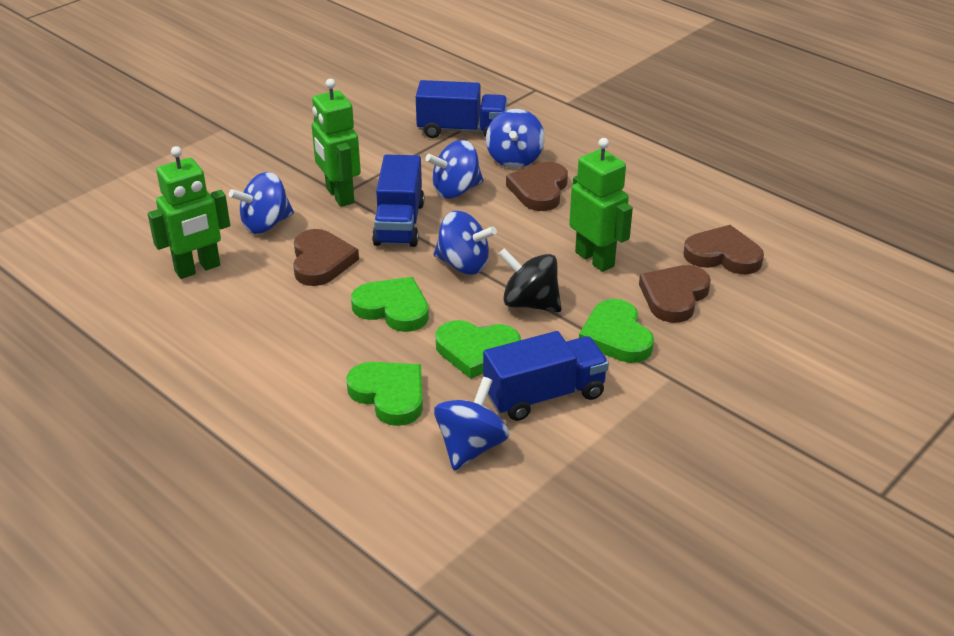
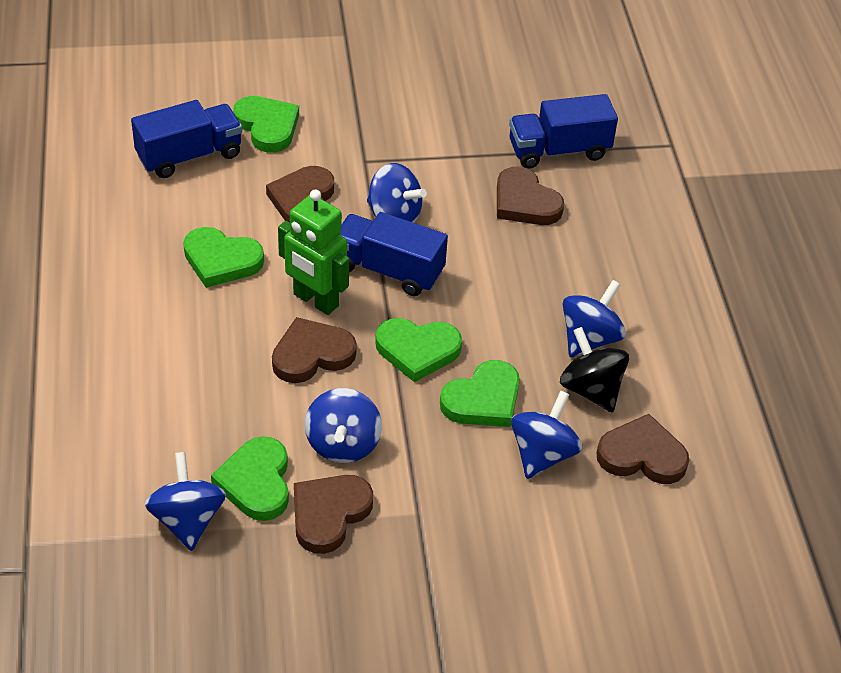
brown heart: [293,229,359,286] [506,162,568,211] [639,265,711,323] [684,225,764,274] = 4 -> [266,166,334,223] [272,317,357,383] [294,475,373,554] [497,166,564,225] [597,414,689,484] = 5
green heart: [346,362,423,426] [351,277,429,332] [436,320,521,379] [579,299,654,363] = 4 -> [183,227,264,288] [211,436,289,521] [233,96,299,153] [375,318,462,382] [440,360,520,427] = 5
green robot: [148,146,230,279] [312,79,361,207] [569,138,633,272] = 3 -> [278,190,349,315] = 1

